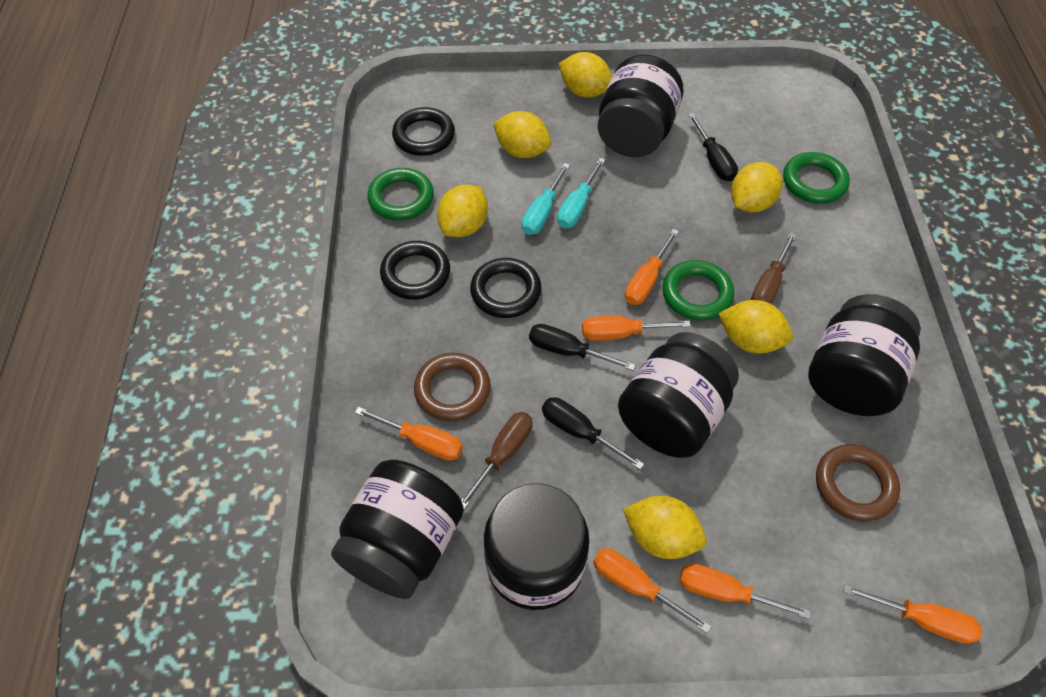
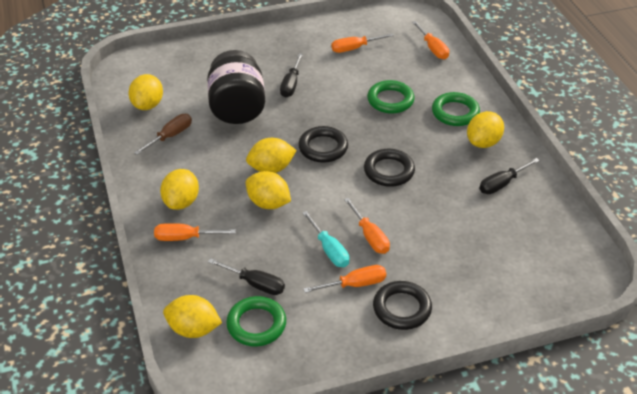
black jar: [331,460,464,599] [484,483,590,610] [598,55,684,157] [618,332,739,458] [808,294,921,416] = 5 -> [207,50,265,124] = 1
brown ring: [414,353,491,421] [816,444,900,521] = 2 -> none = 0
brown screwdriver: [461,412,533,509] [751,233,797,304] = 2 -> [134,114,192,155] = 1
orange screwdriver: [355,407,463,461] [582,316,691,341] [593,548,711,633] [625,229,679,305] [679,564,811,619] [844,584,982,644] = 6 -> [154,223,236,241] [303,265,386,293] [331,33,394,53] [344,198,390,254] [412,21,449,59] = 5
turquoise screwdriver: [522,163,570,235] [557,158,605,228] = 2 -> [302,211,349,267] = 1

